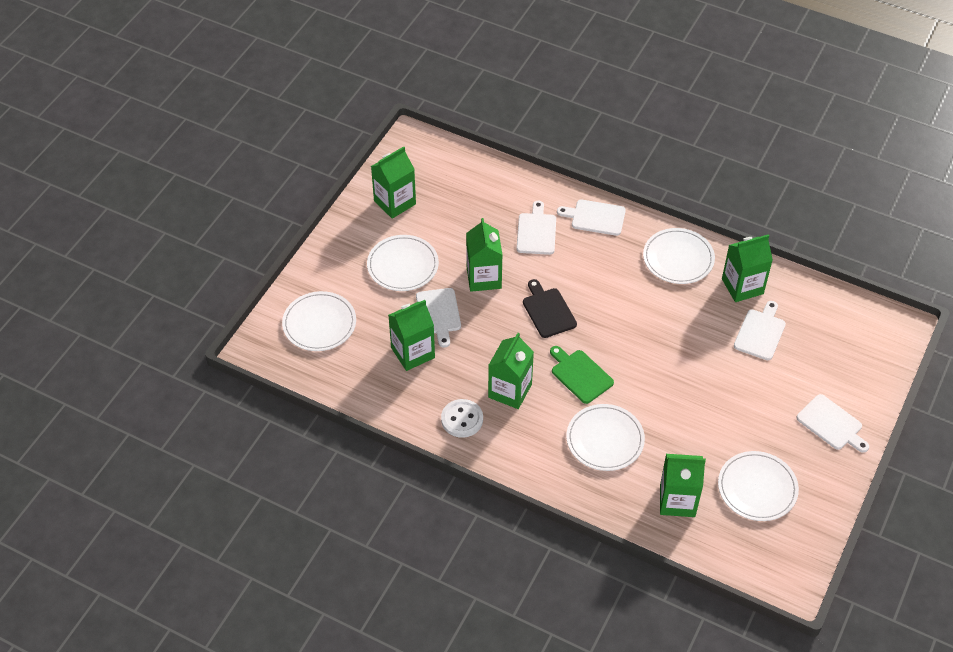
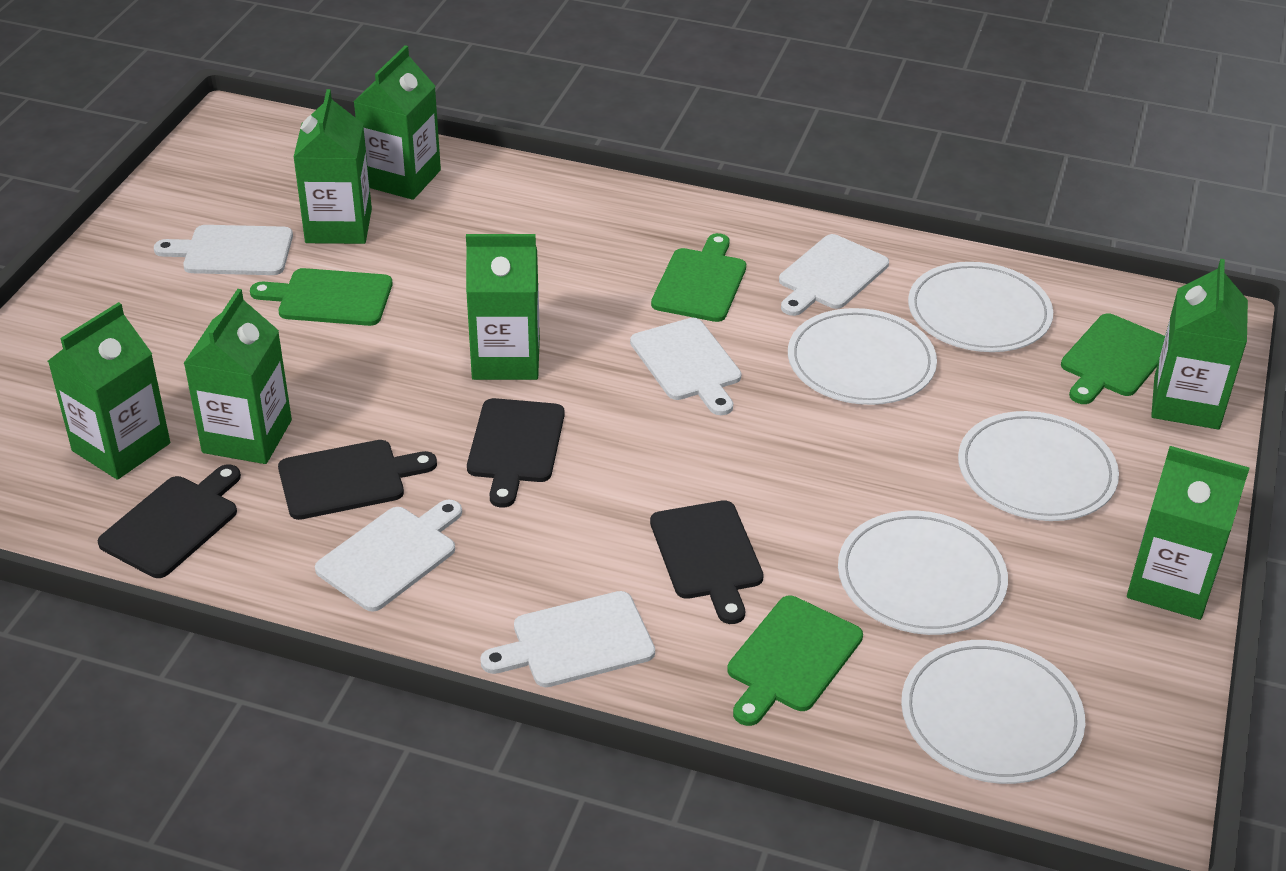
black cutting board: [523,279,577,338] = 1 -> [98,465,241,578] [278,440,437,520] [467,398,565,508] [650,500,764,624] = 4
green carton: [371,146,416,219] [388,300,435,371] [466,218,502,292] [488,333,534,409] [660,454,706,517] [722,234,773,302] = 6 -> [48,302,170,480] [183,289,292,464] [293,89,372,244] [353,45,441,200] [466,234,540,380] [1127,446,1249,620] [1151,259,1248,429] = 7
green cutting board: [550,346,614,404] = 1 -> [250,268,392,326] [651,233,746,322] [727,596,863,726] [1061,313,1165,404] = 4
white button: [441,399,483,438] = 1 -> none = 0

